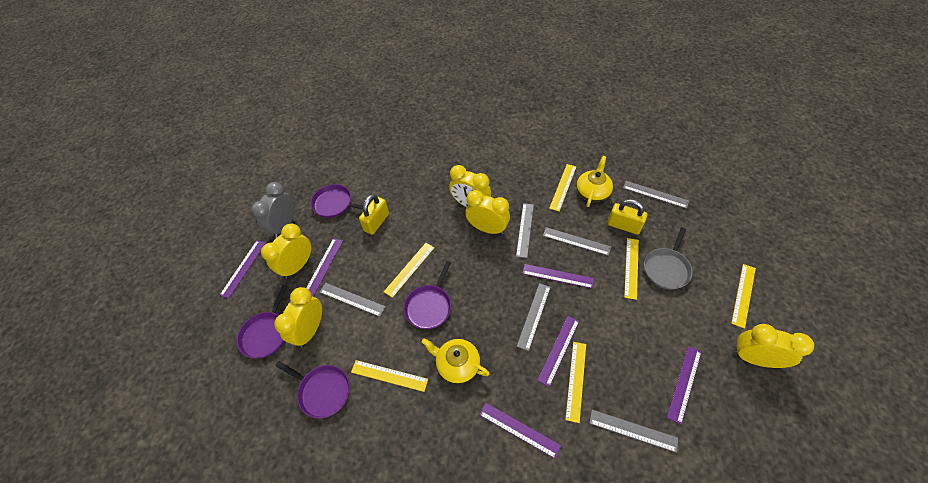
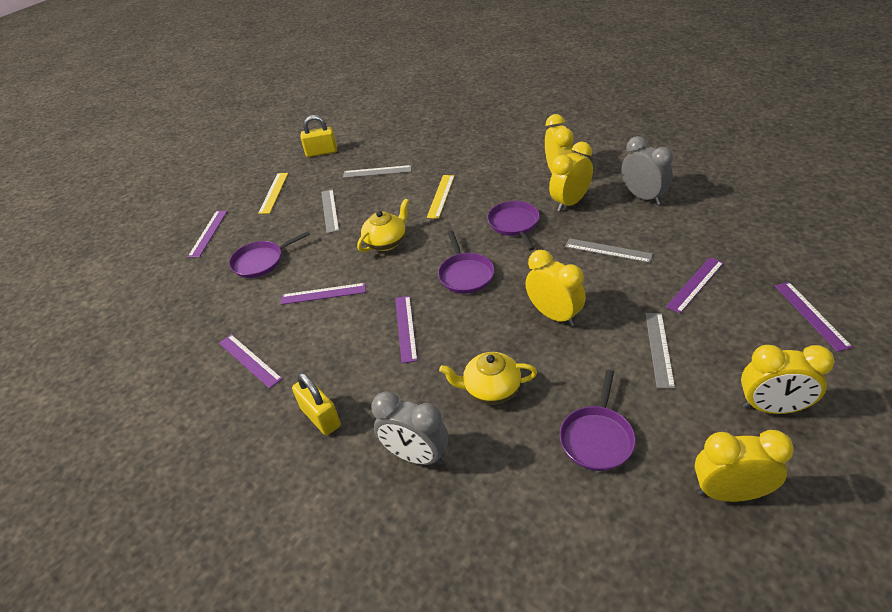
grey clock: [251,182,295,238] = 1 -> [371,391,448,465] [621,136,673,205] = 2
grey pan: [644,227,693,290] = 1 -> none = 0
grey ruler: [320,283,386,317] [516,203,534,258] [517,283,551,351] [543,227,611,256] [589,410,678,453] [623,181,689,209] = 6 -> [321,189,339,233] [343,165,412,178] [565,238,653,263] [645,313,675,389] = 4
yellow ruler: [351,360,428,392] [384,243,434,298] [549,164,576,211] [565,342,586,423] [624,238,639,300] [731,264,756,329] = 6 -> [258,173,288,214] [427,175,454,219] = 2

